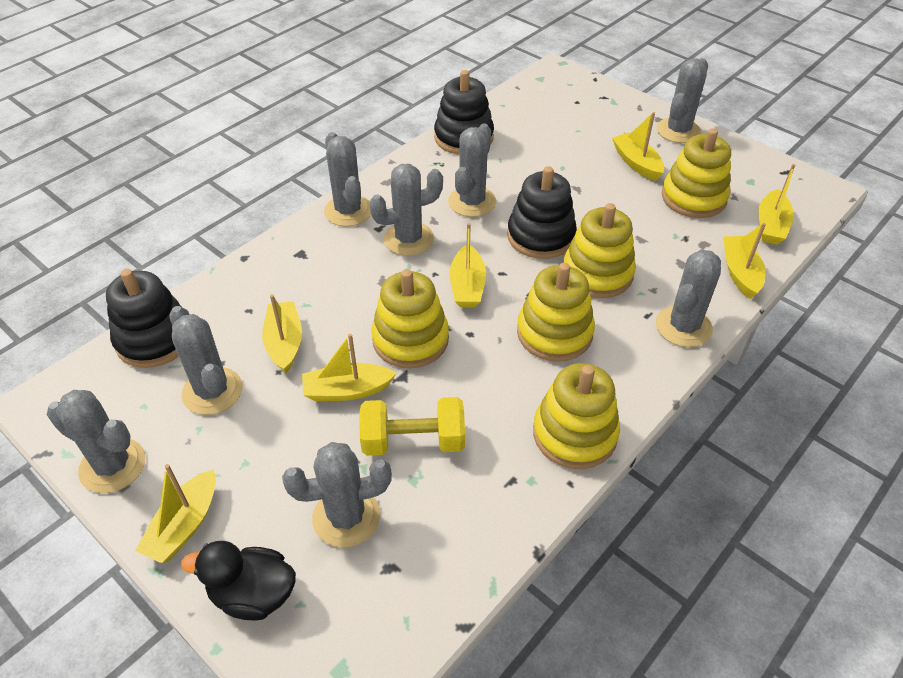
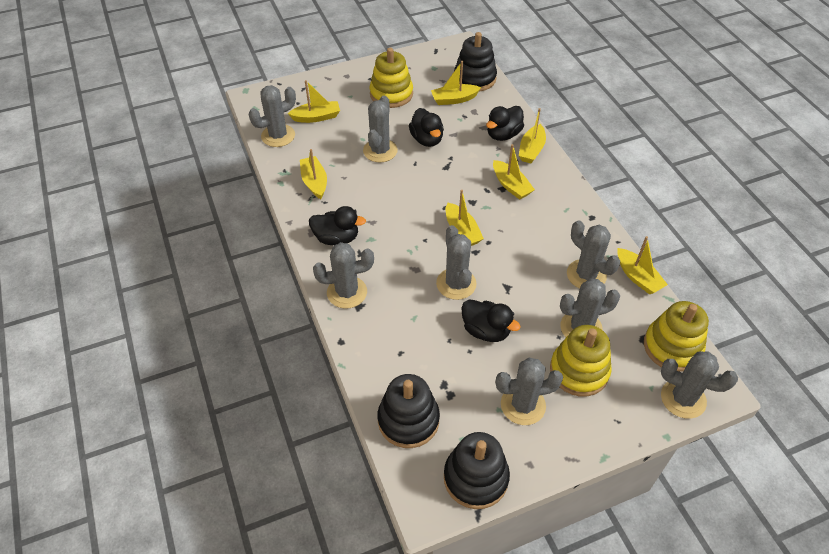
black duck: [181,541,296,621] = 1 -> [309,206,366,245] [409,108,444,147] [461,299,521,342] [486,106,524,141] = 4
yellow dumbbell: [359,397,465,456] = 1 -> none = 0
yellow stacking toy: [371,269,449,368] [517,263,595,362] [533,363,620,469] [564,203,636,298] [662,128,731,218] = 5 -> [370,48,413,108] [550,325,611,397] [644,301,709,372] = 3

